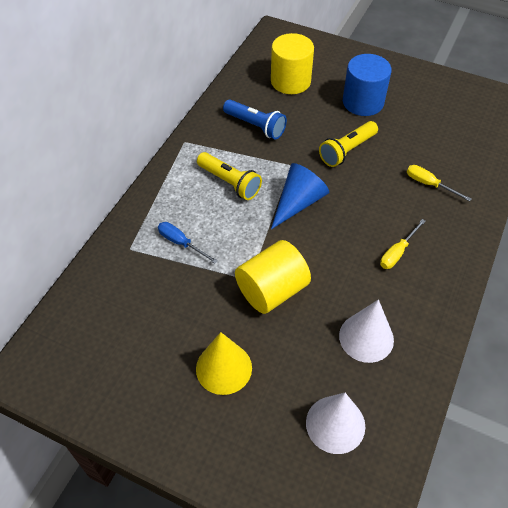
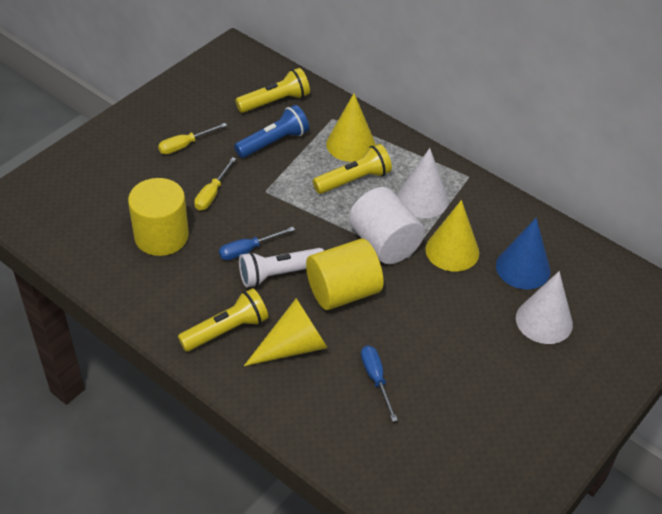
blue cylinder: [343,54,392,116] = 1 -> none = 0
blue screwdriver: [158,222,218,264] = 1 -> [219,227,295,260] [361,346,398,422] = 2
white cylinder: none = 0 -> [349,187,425,264] = 1
white flashlight: none = 0 -> [239,248,324,287] = 1
yellow cone: [196,332,252,395] = 1 -> [244,298,328,366] [326,93,376,162] [425,200,479,271] = 3
yellow flashlight: [197,152,262,200] [319,121,378,167] = 2 -> [178,288,268,352] [235,68,310,113] [313,144,392,194] = 3

